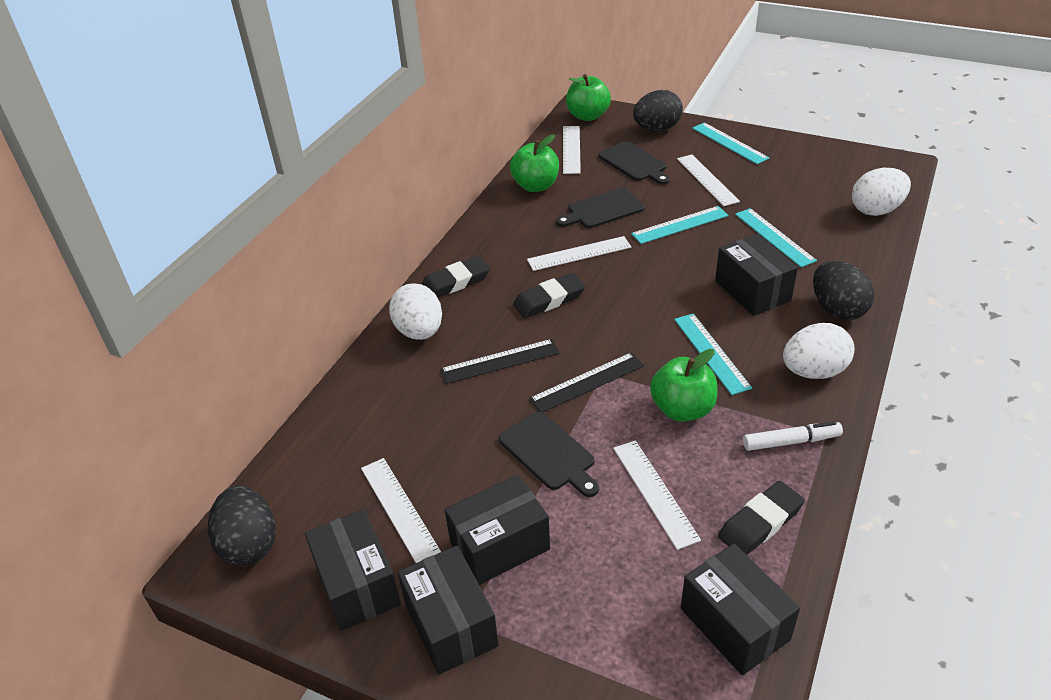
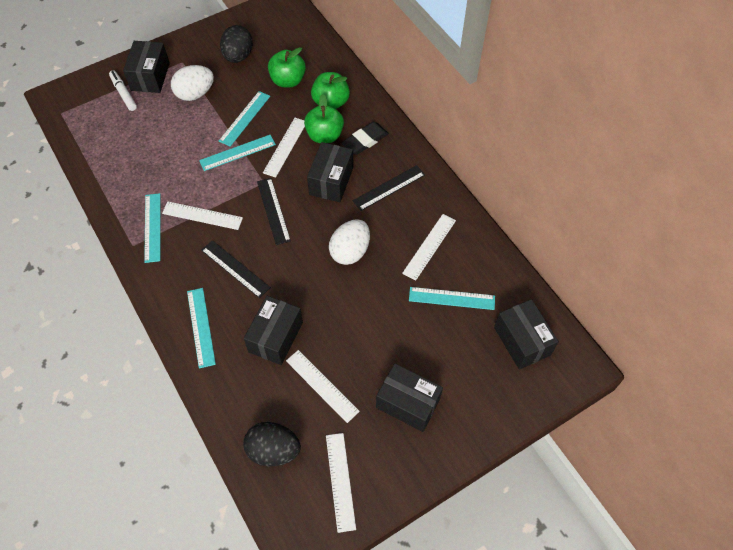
black cutting board: [499,412,599,497] [556,188,644,228] [598,141,670,185] = 3 -> none = 0
black egg: [208,486,276,566] [633,90,683,131] [813,261,874,320] = 3 -> [220,25,253,63] [243,422,301,466] = 2
black eraser: [421,256,490,297] [513,273,585,318] [718,481,805,555] = 3 -> [341,122,389,155] = 1
black ruler: [440,339,559,384] [529,352,644,413] = 2 -> [201,240,271,298] [257,178,291,245] [353,165,425,211] = 3
turquoise ruler: [631,206,729,244] [674,314,752,395] [692,122,769,164] [735,208,817,267] = 4 -> [144,193,161,263] [187,288,216,369] [199,135,276,171] [219,91,270,147] [409,287,495,310] = 5
white egg: [389,283,442,340] [783,323,855,379] [852,168,911,216] = 3 -> [171,65,214,101] [329,219,370,265] = 2

